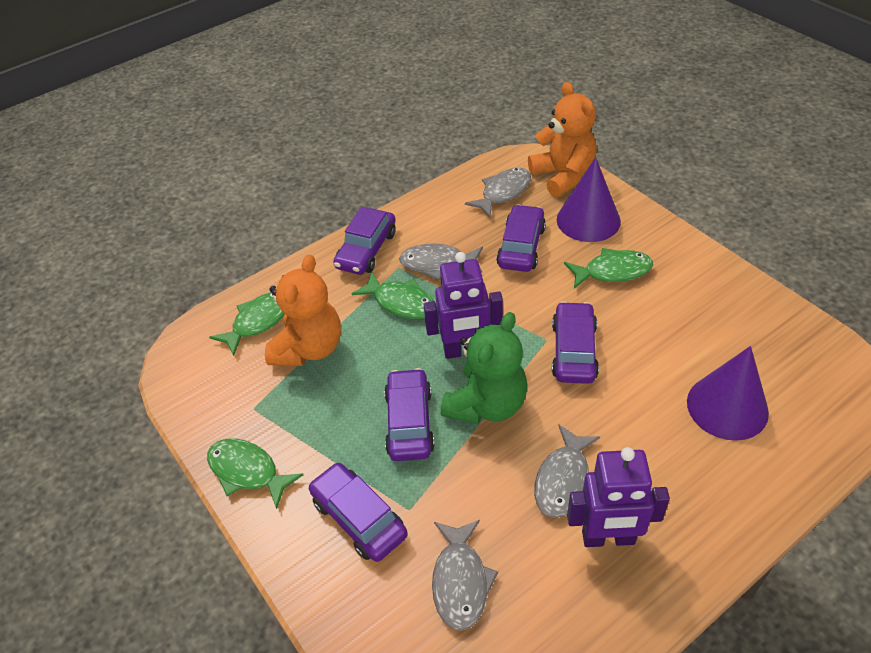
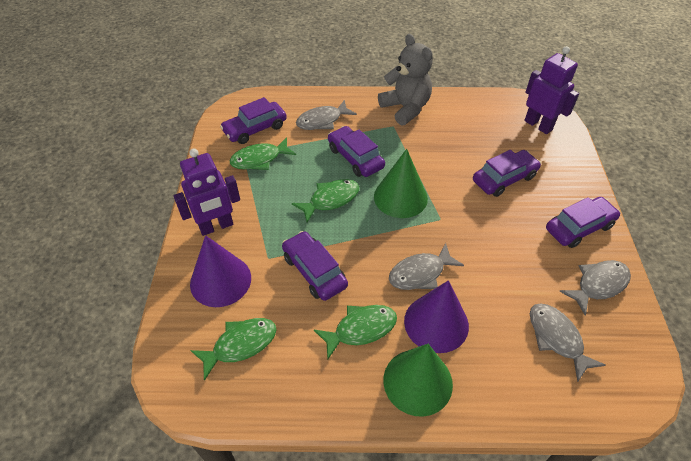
green cone: none = 0 -> [374,149,428,218] [383,344,453,417] = 2
green teddy bear: [441,312,527,424] = 1 -> none = 0
grey teddy bear: none = 0 -> [378,34,433,125] = 1
orange teddy bear: [265,254,341,366] [528,82,597,197] = 2 -> none = 0

